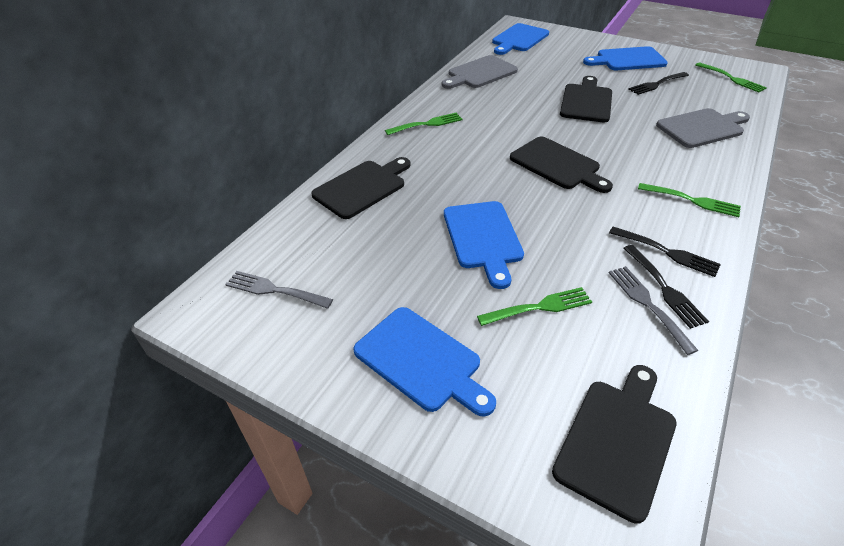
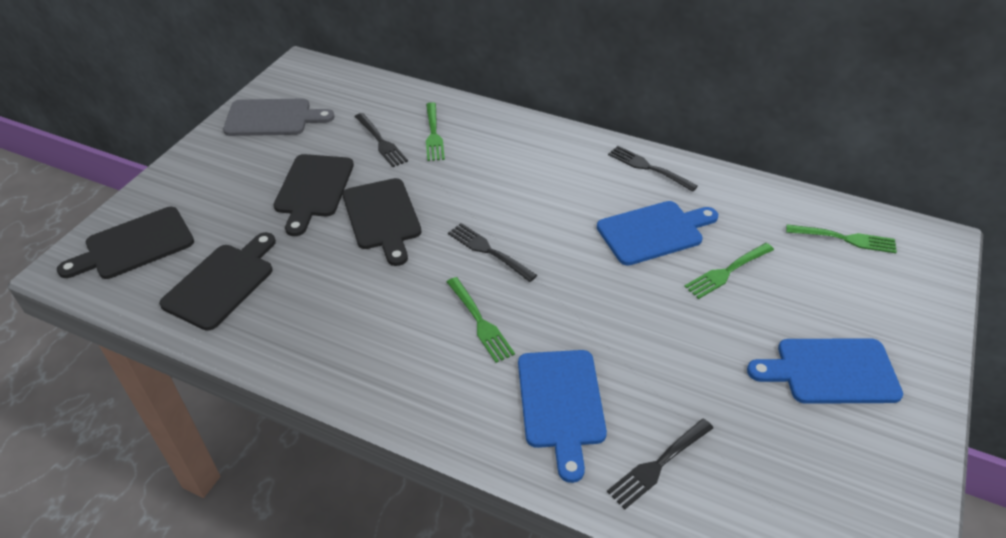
black fork: [609,227,721,277] [623,245,709,329] [628,72,689,95] = 3 -> [355,113,408,167] [448,223,537,282] [607,419,713,509] [608,146,698,192] = 4
blue cutting board: [353,307,496,417] [444,201,524,289] [492,23,549,55] [583,46,668,70] = 4 -> [518,350,607,483] [597,201,718,266] [747,338,903,404] = 3
grey cutting board: [442,55,518,89] [656,108,750,148] = 2 -> [223,99,334,136] = 1
grey fork: [225,271,333,309] [609,266,699,355] = 2 -> none = 0

